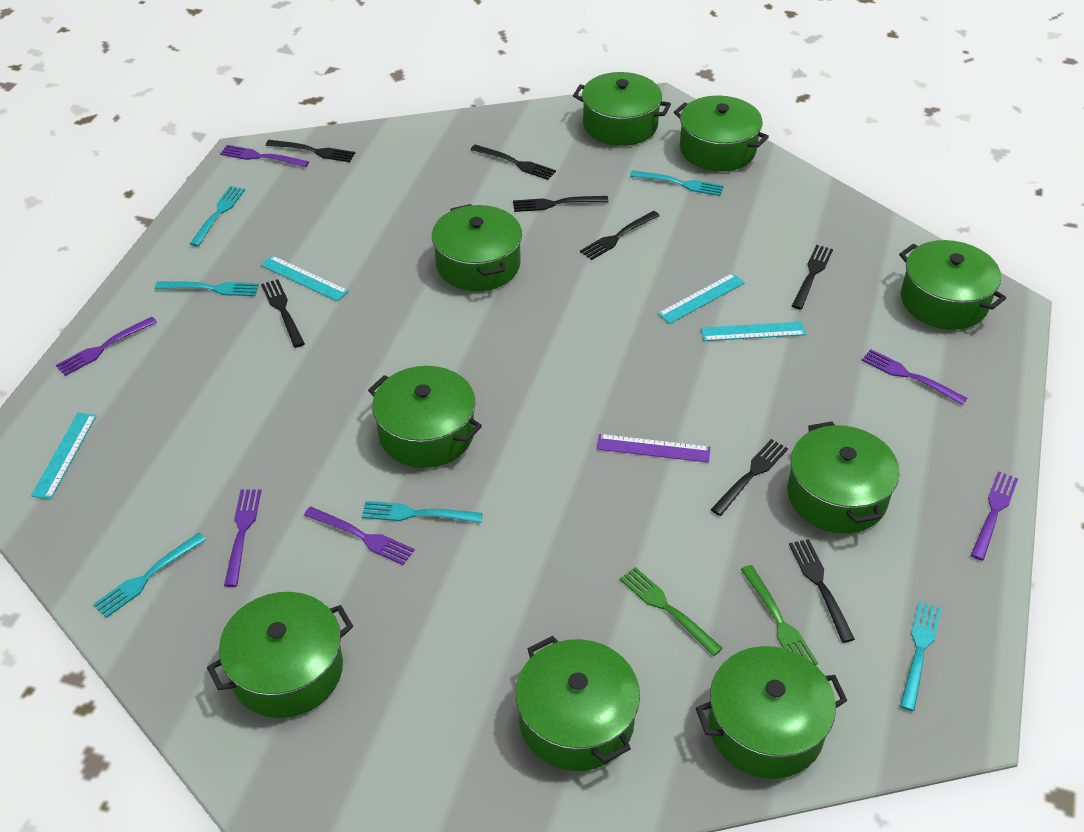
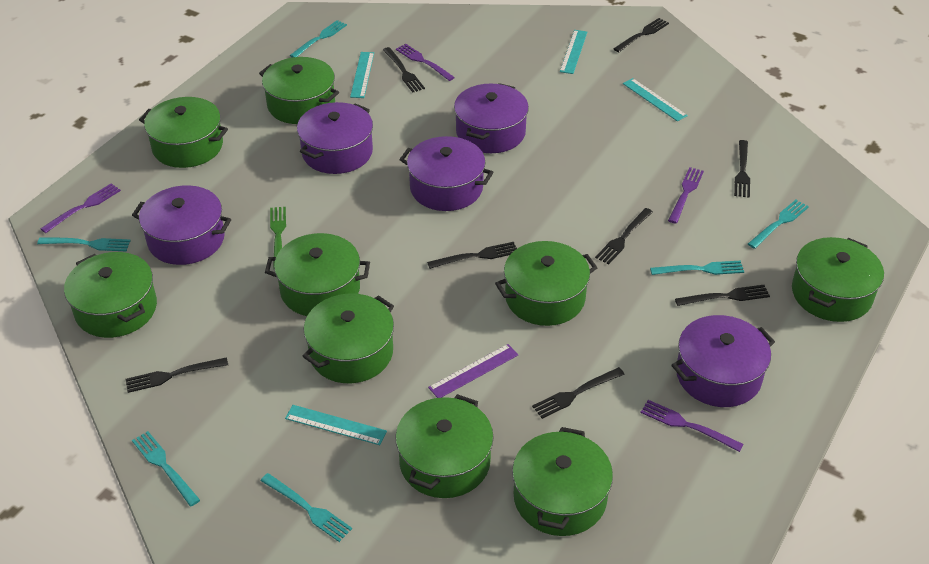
green fork: [620,567,723,656] [741,565,818,665] = 2 -> [270,207,286,269] = 1
purple fork: [56,317,157,376] [220,145,309,167] [224,489,261,587] [304,507,415,565] [861,349,967,405] [971,471,1018,560] = 6 -> [41,184,121,233] [396,44,455,81] [640,400,744,452] [668,167,704,224] = 4
purple pot: none = 0 -> [132,185,231,265] [297,102,373,174] [400,136,494,211] [454,83,529,153] [672,315,775,407] = 5

